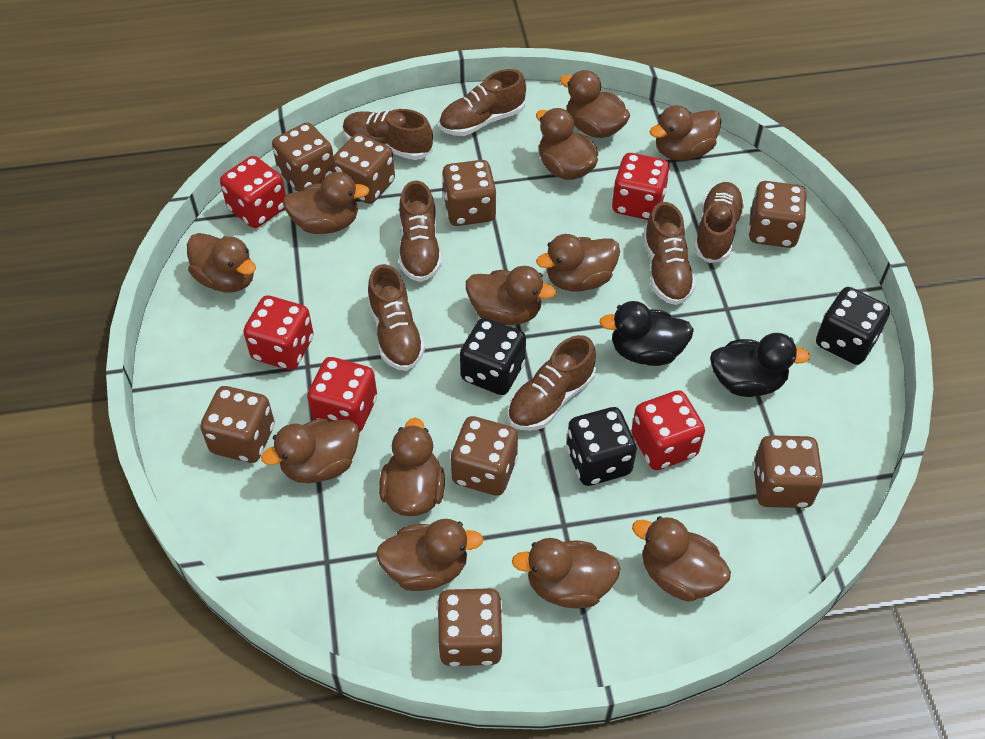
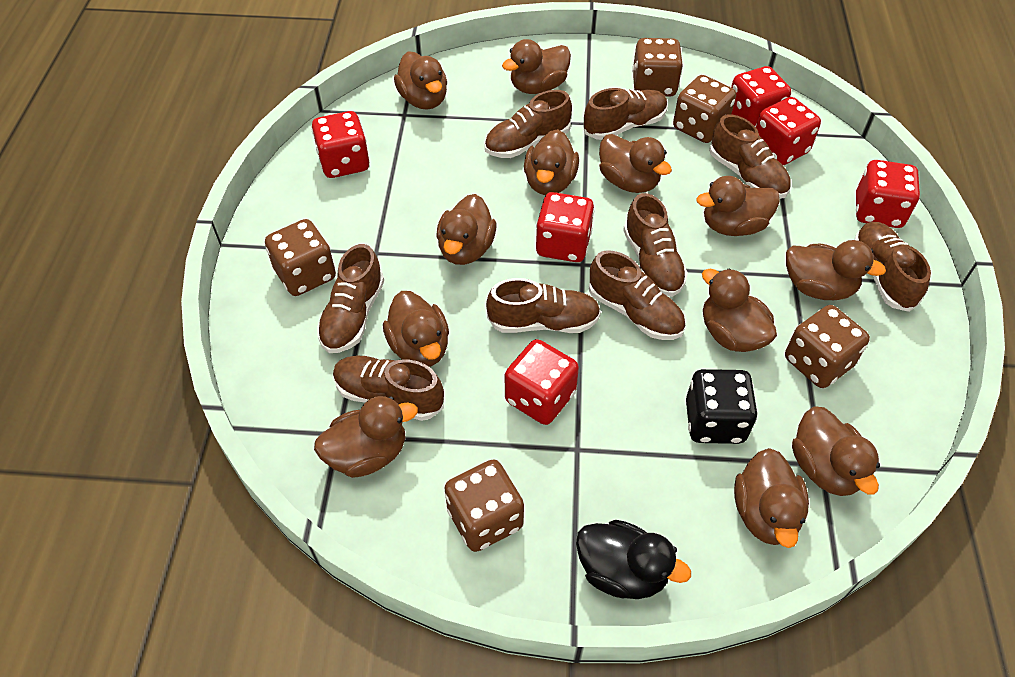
black dice: [460,318,526,395] [566,407,637,486] [816,287,890,365] = 3 -> [686,369,758,444] = 1
black duck: [599,301,694,366] [710,333,810,397] = 2 -> [576,520,691,599] = 1
brown dice: [200,386,275,463] [272,122,333,192] [332,134,395,204] [437,588,503,666] [442,160,497,226] [450,416,518,496] [748,181,807,248] [753,435,823,508] = 8 -> [265,219,336,296] [444,459,524,552] [632,38,683,97] [673,75,736,143] [785,305,870,388] = 5
brown shoe: [343,109,433,160] [367,264,425,371] [399,181,442,282] [439,69,526,136] [508,335,596,431] [643,202,696,305] [694,182,745,263] = 7 -> [317,244,384,353] [333,356,444,421] [484,90,572,158] [486,278,601,333] [583,88,668,140] [589,250,685,340] [623,193,688,297] [709,115,791,199] [854,222,931,312] = 9
red dice: [220,156,286,228] [243,295,314,370] [307,357,377,433] [612,153,670,220] [631,390,705,470] = 5 -> [311,111,369,178] [505,339,579,425] [536,192,594,262] [731,66,791,127] [756,97,821,165] [856,160,920,228] = 6

